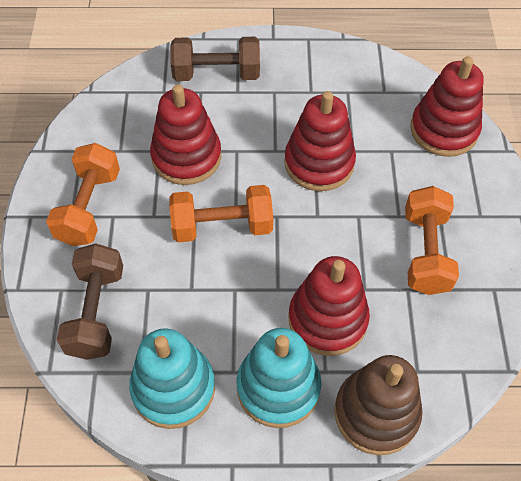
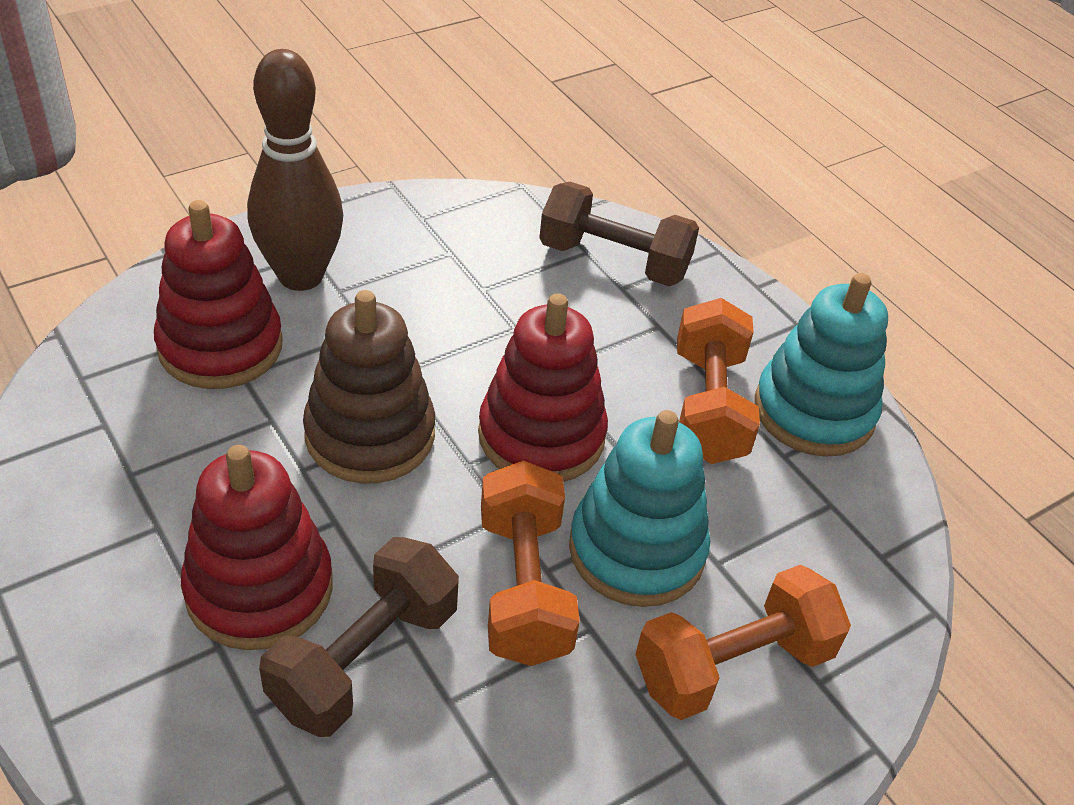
brown bowling pin: none = 0 -> [247,49,343,291] = 1
red stacking toy: [150,85,222,185] [284,91,356,191] [288,256,370,356] [410,56,484,157] = 4 -> [154,200,283,389] [181,445,332,650] [478,293,608,482] = 3

